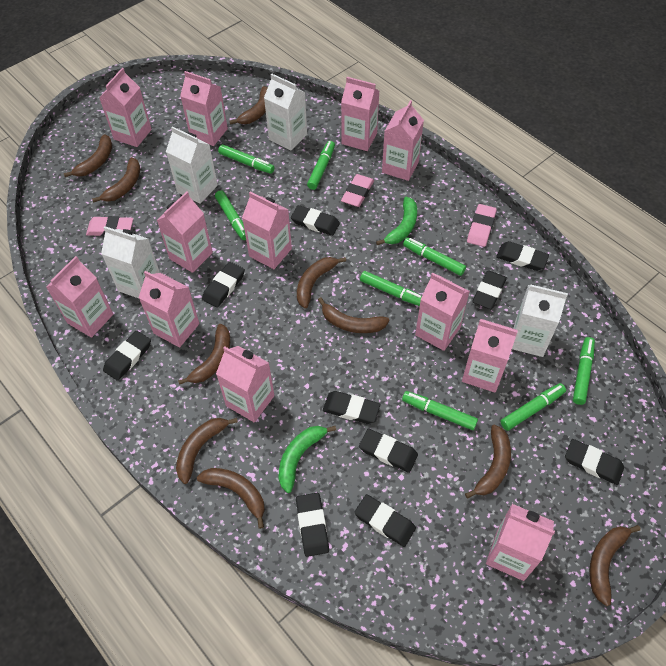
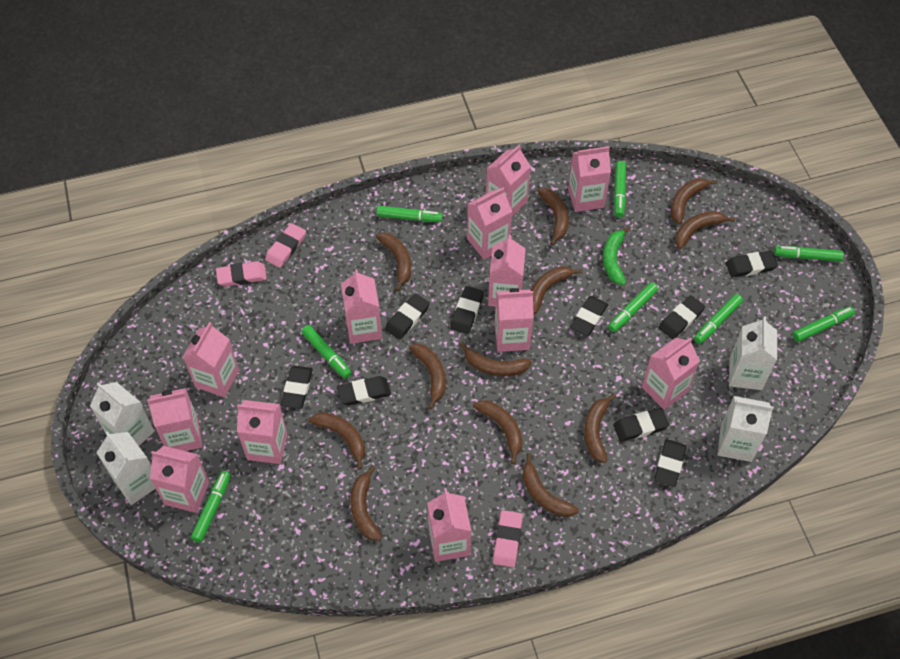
black eraser: [103,330,151,381] [202,262,245,308] [291,205,340,236] [296,493,329,557] [323,391,380,424] [354,494,416,547] [359,429,418,473] [472,270,507,309] [496,241,549,271] [565,439,624,485] = 10 -> [281,366,313,409] [337,376,391,406] [385,293,430,340] [450,286,484,334] [570,296,608,336] [613,408,669,442] [654,439,686,487] [659,295,705,339] [726,251,778,278] = 9
brown banana: [64,134,112,177] [92,157,140,203] [176,418,238,484] [178,324,230,385] [197,468,265,529] [229,86,268,125] [297,257,346,308] [318,297,390,333] [465,425,511,498] [589,525,641,606] = 10 -> [309,412,365,469] [350,465,382,541] [376,233,411,291] [409,344,446,409] [460,342,532,376] [473,400,522,464] [522,453,579,517] [531,266,583,314] [537,188,569,245] [584,393,616,463] [671,178,717,224] [675,211,735,249] = 12
green banana: [279,426,336,493] [376,197,417,245] = 2 -> [603,226,631,285] = 1

